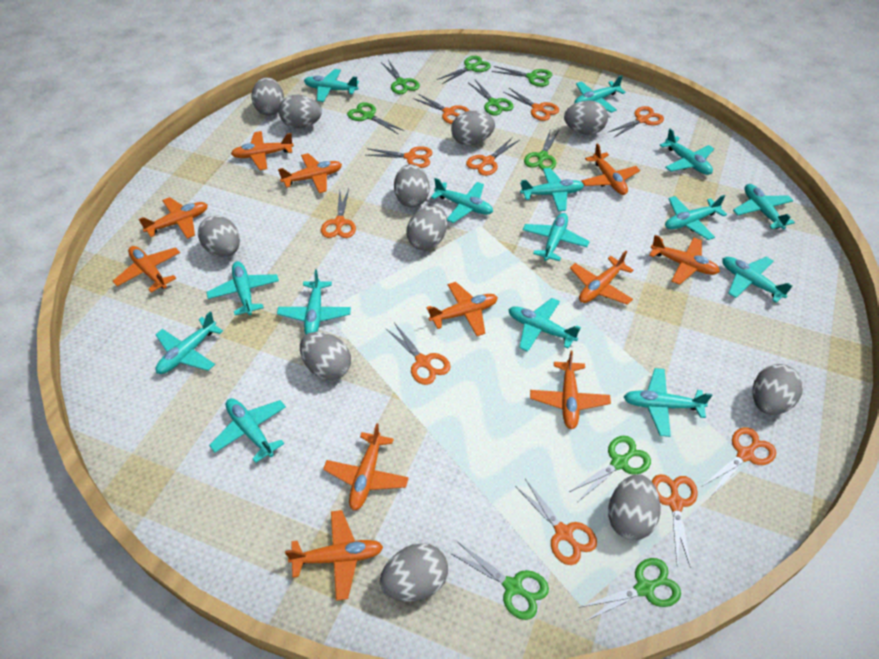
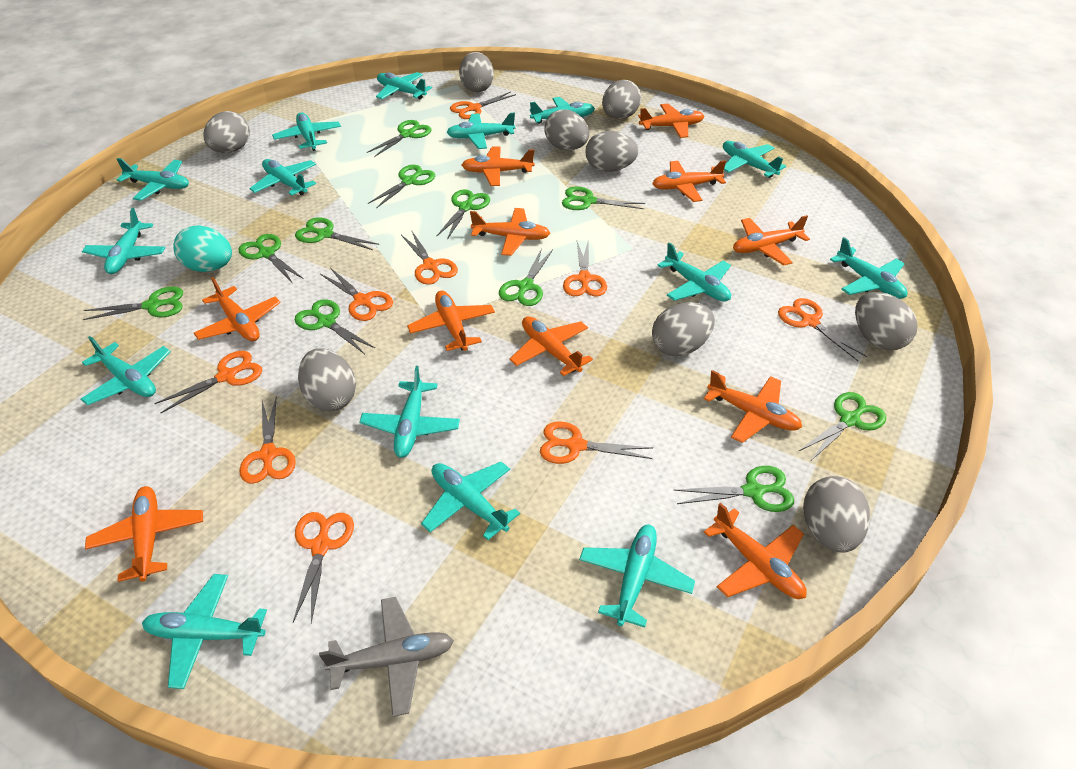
green scissors: [347,102,404,134] [381,60,420,94] [437,56,491,84] [450,542,549,620] [469,80,514,116] [492,66,552,87] [524,130,559,170] [569,436,651,501] [578,558,681,621] = 9 -> [83,287,183,320] [239,234,304,282] [295,217,379,250] [295,299,375,354] [367,120,431,157] [368,165,435,208] [437,189,490,240] [499,248,553,306] [562,186,645,210] [673,466,794,512] [798,392,886,461] = 11
grey egg: [198,216,240,257] [252,77,284,116] [279,95,322,128] [300,332,351,380] [380,543,448,602] [394,164,430,207] [406,206,447,250] [451,111,495,145] [564,100,608,135] [608,474,660,540] [752,364,803,415] = 11 -> [203,111,250,153] [298,348,356,411] [459,52,494,92] [544,109,589,150] [586,131,639,172] [602,80,641,119] [652,302,715,356] [803,476,870,553] [855,292,918,350] = 9
grey plane: none = 0 -> [319,597,454,717] = 1
orange scissors: [321,189,356,238] [366,146,433,168] [385,323,451,385] [413,94,470,124] [466,137,520,176] [503,88,559,121] [515,479,597,565] [609,106,664,138] [652,474,698,568] [701,427,776,495] = 10 -> [154,351,262,413] [239,398,296,484] [293,512,354,623] [320,268,393,321] [401,231,458,285] [450,92,516,119] [540,422,653,464] [563,239,607,297] [778,298,867,361] = 9
turquoise egg: none = 0 -> [173,225,232,272] = 1

